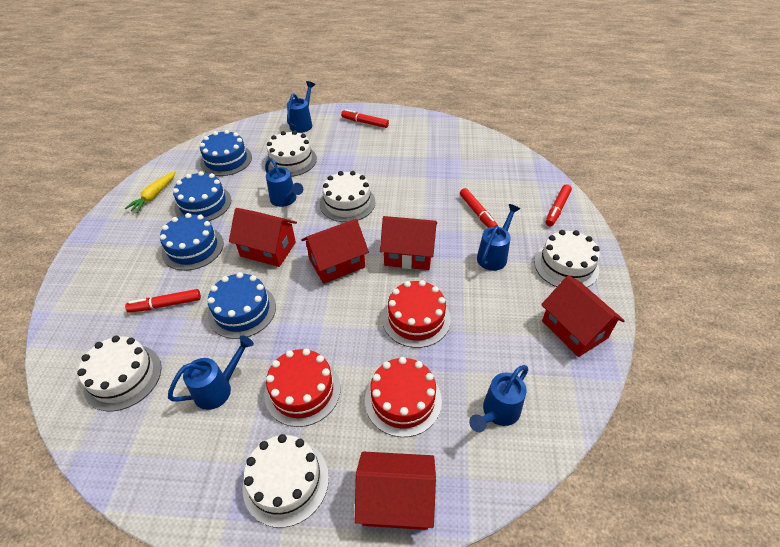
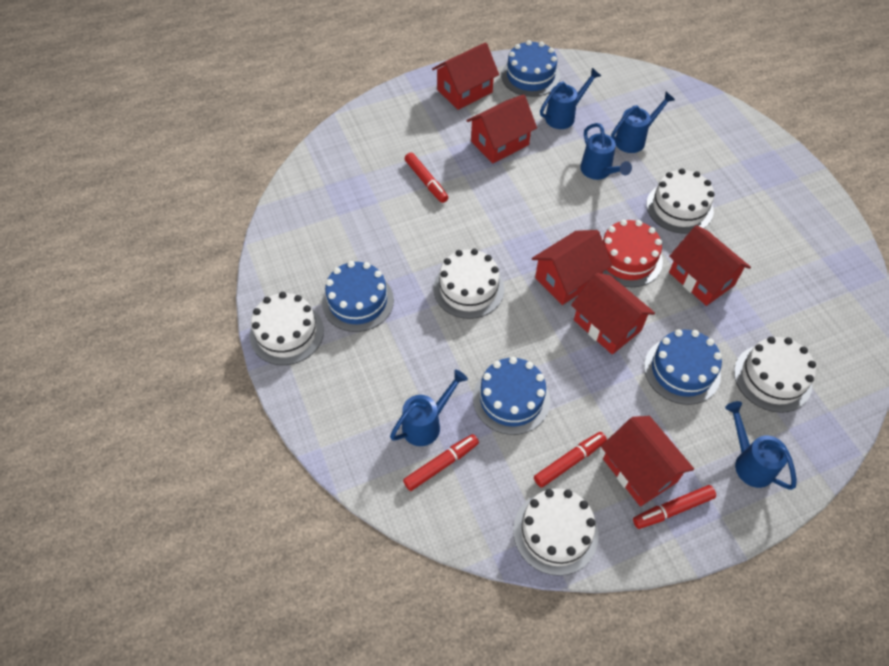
red cake: [264,348,340,427] [365,357,442,437] [382,280,451,348] = 3 -> [602,219,663,287] = 1
red house: [229,208,297,267] [301,219,369,284] [355,451,436,530] [380,216,437,270] [541,275,625,357] = 5 -> [432,42,499,110] [466,94,537,164] [532,230,612,305] [571,273,655,354] [601,416,694,507] [669,225,751,306] = 6
yellow carrot: [125,171,176,213] = 1 -> none = 0

